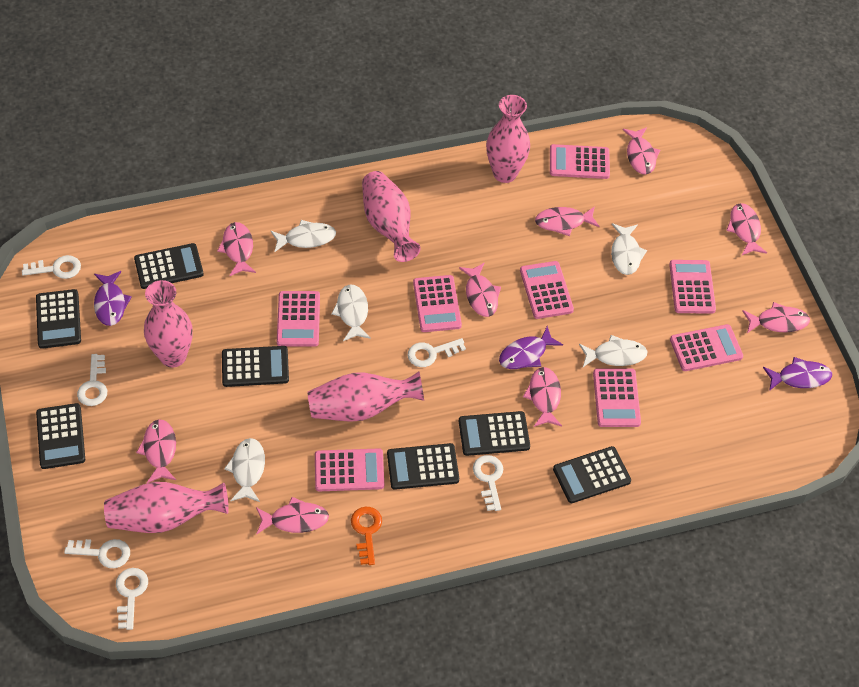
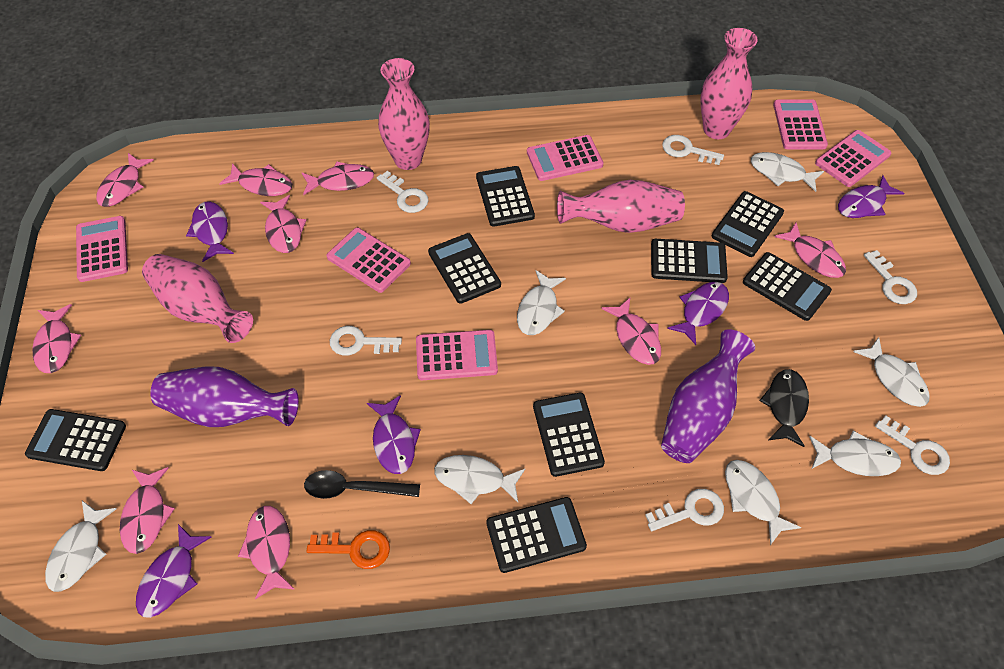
black calculator: [36,289,81,349] [36,403,85,469] [134,243,204,289] [222,346,289,387] [387,443,459,490] [459,411,530,456] [553,446,631,503] = 7 -> [25,409,126,471] [428,233,501,304] [476,166,535,227] [486,497,587,573] [533,393,605,477] [651,239,728,283] [712,191,784,257] [743,252,832,321] = 8
black fish: none = 0 -> [759,369,809,447] = 1
black spoon: none = 0 -> [304,470,420,499] = 1
pink calculator: [277,291,320,347] [315,448,384,491] [413,275,462,332] [520,261,574,319] [550,144,610,179] [593,368,641,427] [669,260,716,314] [670,324,743,371] = 8 -> [76,216,128,282] [326,228,411,293] [416,330,498,380] [527,135,603,181] [773,100,828,149] [815,130,891,187] = 6
pink vase: [104,482,229,533] [144,280,193,368] [307,372,424,422] [362,171,421,262] [486,95,530,183] = 5 -> [142,254,253,343] [378,58,430,170] [557,180,685,233] [700,28,758,139] = 4
purple fish: [94,271,132,326] [499,326,563,369] [763,357,832,391] = 3 -> [136,524,211,618] [186,201,234,262] [367,395,421,474] [667,282,729,345] [838,175,904,218] = 5
purple vase: none = 0 -> [150,366,299,427] [661,329,755,463] = 2
white fish: [224,438,265,502] [271,220,336,252] [331,284,371,341] [579,335,648,367] [611,223,647,275] = 5 -> [45,501,116,592] [434,455,525,504] [517,270,566,335] [725,460,801,545] [751,152,824,192] [809,431,901,476] [853,337,930,407] = 7

